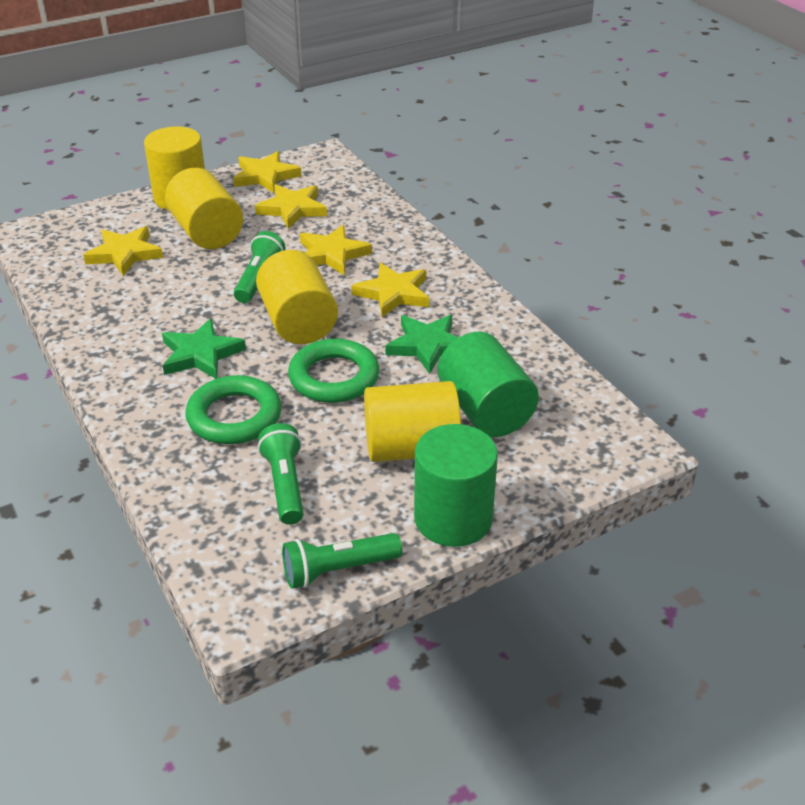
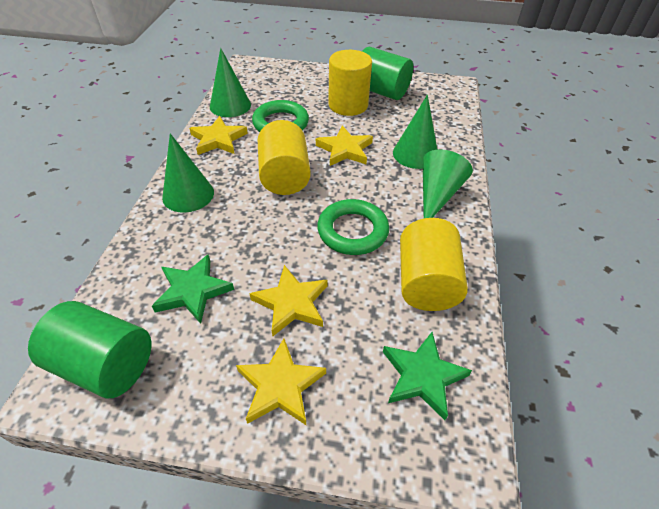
green cone: none = 0 -> [162,133,214,213] [210,48,251,117] [393,95,437,169] [423,149,473,218] = 4
green flashlight: [234,231,285,303] [258,423,304,525] [282,533,402,589] = 3 -> none = 0
yellow cylinder: [144,127,205,210] [165,168,243,249] [256,250,338,344] [364,381,461,462] = 4 -> [258,120,311,195] [328,50,372,116] [400,218,468,311] = 3
yellow star: [83,226,163,276] [233,151,302,193] [255,184,327,229] [300,225,372,275] [351,263,429,317] = 5 -> [189,116,248,155] [236,339,326,425] [249,265,328,336] [316,125,373,166] = 4

